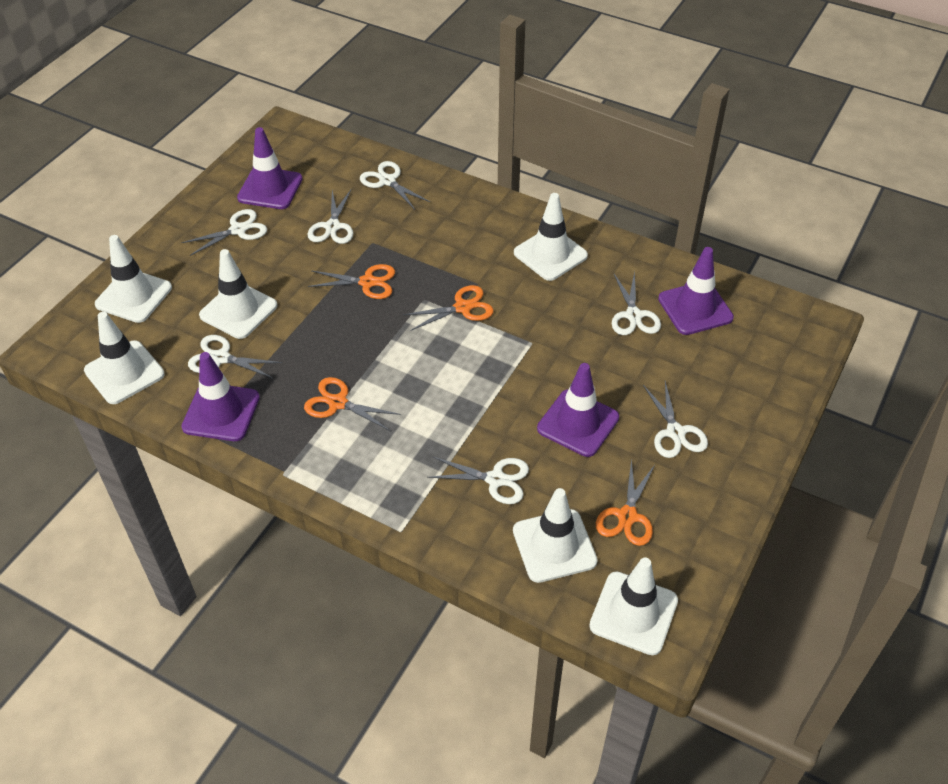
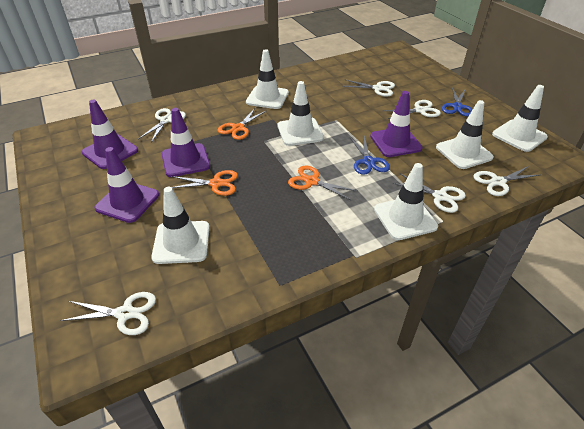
blue scissors: none = 0 -> [350,136,390,175] [442,88,473,117] = 2
orange scissors: [304,377,401,431] [308,264,395,299] [403,285,494,331] [596,458,655,546] = 4 -> [171,170,238,196] [218,108,266,140] [288,166,358,200] = 3
white scissors: [181,209,267,256] [188,335,283,378] [307,190,353,244] [360,161,430,210] [427,457,529,504] [612,271,661,335] [643,381,708,458] = 7 -> [60,292,156,335] [138,108,186,143] [342,79,395,97] [383,100,441,119] [393,174,466,213] [473,166,540,196] = 6

